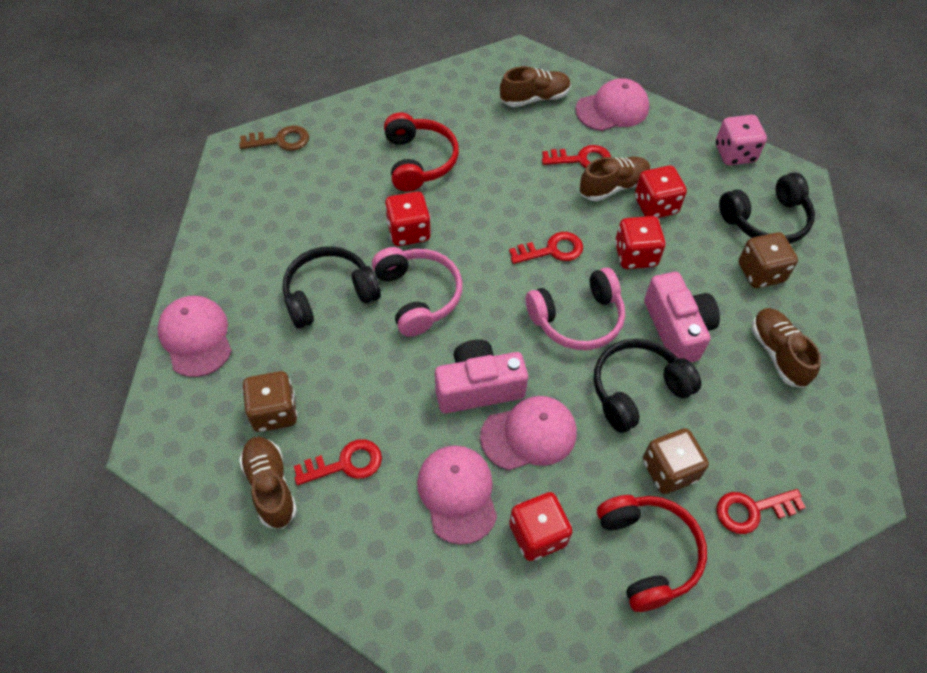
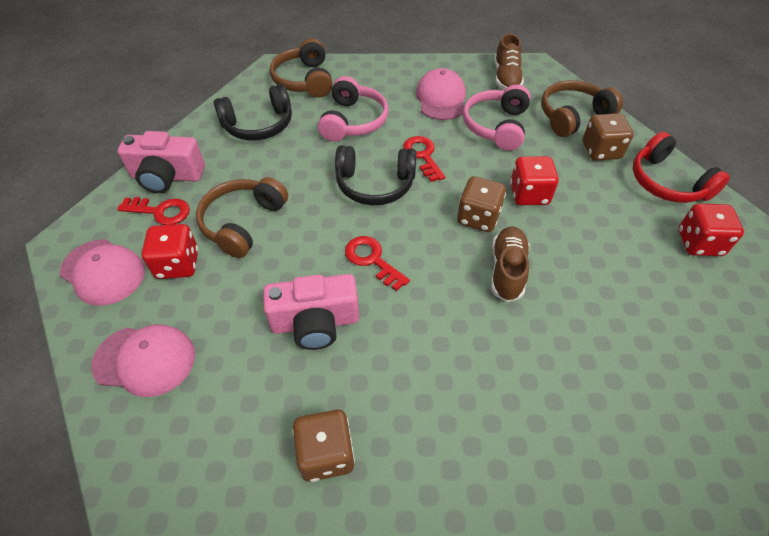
black headphones: [283,246,381,329] [594,339,701,433] [719,172,815,244] = 3 -> [214,84,292,140] [335,146,416,205] = 2
brown headphones: none = 0 -> [196,177,288,258] [270,38,333,97] [541,80,623,137] = 3
brown key: [239,125,309,151] = 1 -> none = 0
brown shoe: [239,437,297,529] [500,66,571,107] [579,156,650,201] [751,308,821,388] = 4 -> [491,227,529,302] [495,34,524,90] = 2
pink cap: [157,296,232,377] [417,446,497,545] [480,396,577,471] [575,78,649,131] = 4 -> [60,240,145,306] [91,325,195,397] [416,68,466,120] = 3
pink dice: [715,115,767,165] = 1 -> none = 0
red dice: [385,191,431,246] [509,492,573,561] [615,216,666,269] [635,165,687,218] = 4 -> [142,224,198,279] [510,156,559,205] [678,203,744,256] = 3
red headphones: [384,113,459,192] [597,495,707,612] = 2 -> [633,132,730,203] = 1
red key: [294,439,382,485] [509,232,583,264] [542,145,611,168] [716,489,806,534] = 4 -> [117,197,190,225] [345,236,410,291] [403,136,445,182] = 3

